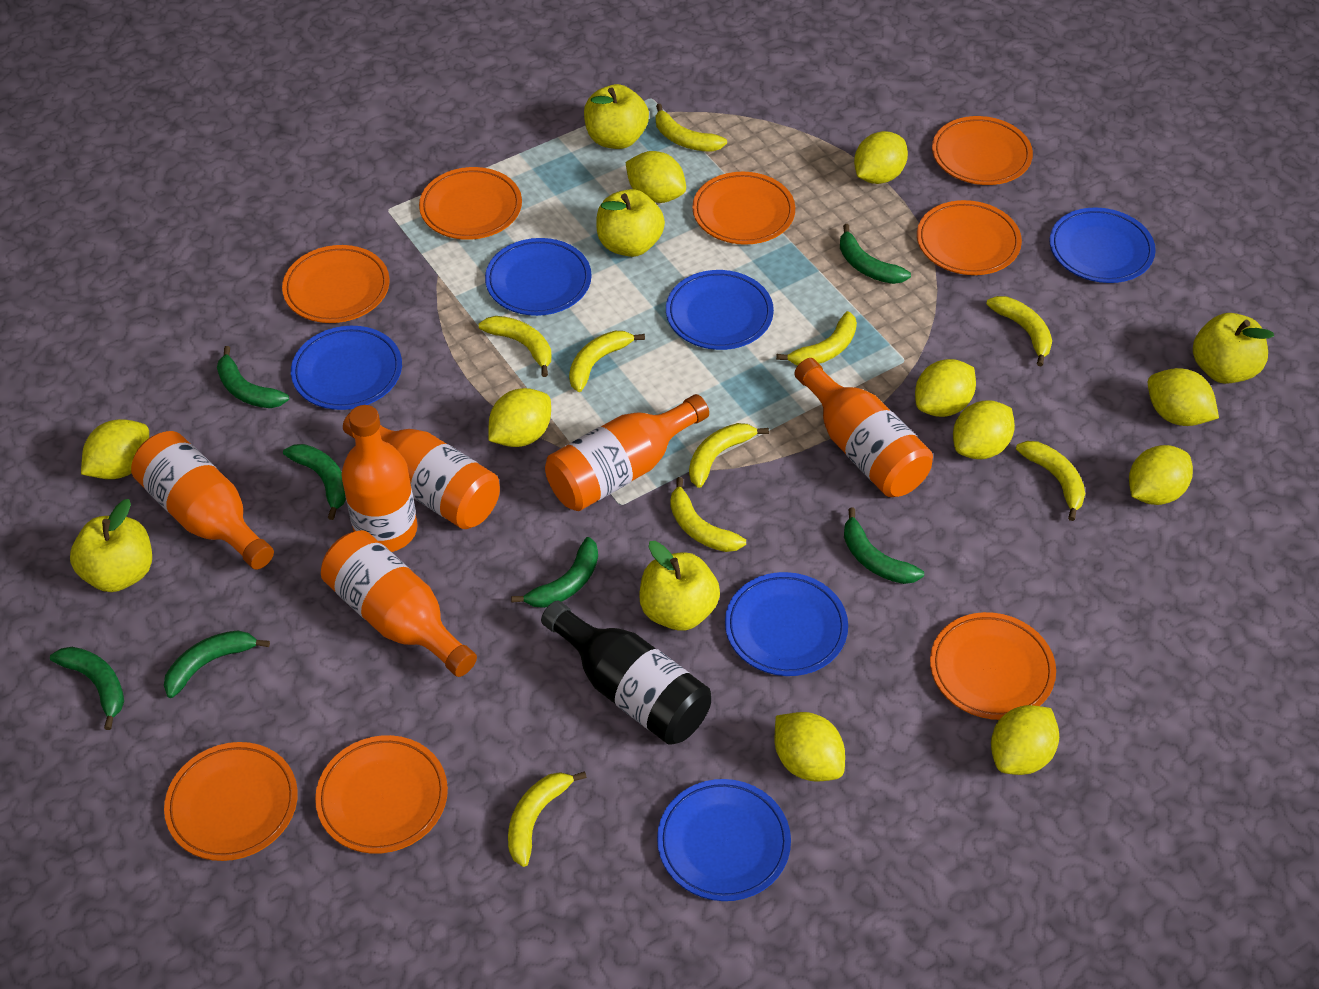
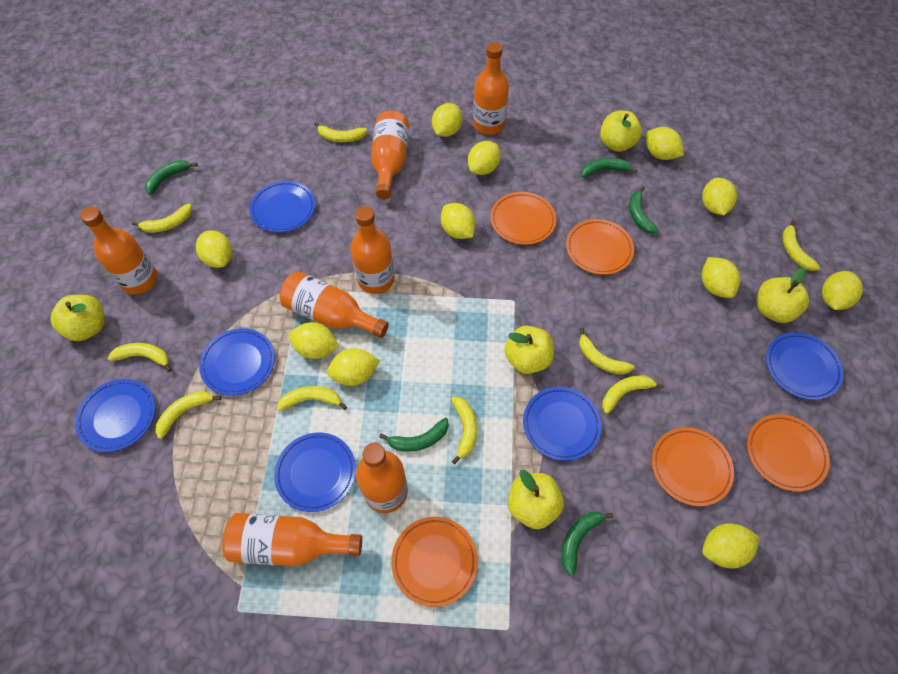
black bottle: [541,601,711,745] = 1 -> none = 0
green banana: [50,647,124,730] [164,630,270,698] [217,346,289,408] [283,444,346,520] [511,537,598,608] [840,224,911,284] [844,507,924,584] = 7 -> [145,160,197,195] [379,418,449,452] [561,512,613,576] [581,158,638,178] [629,186,659,234] = 5
orange bottle: [131,431,274,569] [321,530,477,677] [341,405,418,552] [343,413,500,529] [545,394,709,511] [794,358,933,497] = 6 -> [80,207,158,294] [222,513,362,566] [279,271,389,338] [350,206,395,294] [356,443,408,513] [371,111,409,199] [473,42,509,135] = 7
orange plate: [164,742,298,861] [282,245,390,323] [315,735,448,854] [419,167,522,240] [692,172,795,245] [917,200,1022,275] [930,612,1056,720] [932,116,1033,185] = 8 -> [391,517,478,607] [490,192,556,245] [566,219,634,275] [652,427,734,506] [747,414,830,492] = 5
yellow lemon: [81,419,149,479] [488,388,551,447] [625,151,686,203] [775,712,845,782] [854,131,908,184] [915,359,976,417] [953,400,1015,459] [991,705,1059,775] [1129,445,1193,505] [1148,368,1219,426] = 10 -> [196,231,232,268] [289,322,339,359] [327,348,380,386] [432,103,462,137] [441,203,476,239] [468,141,501,175] [646,127,684,160] [702,178,737,215] [702,257,740,298] [702,523,760,569] [822,271,863,310] = 11

